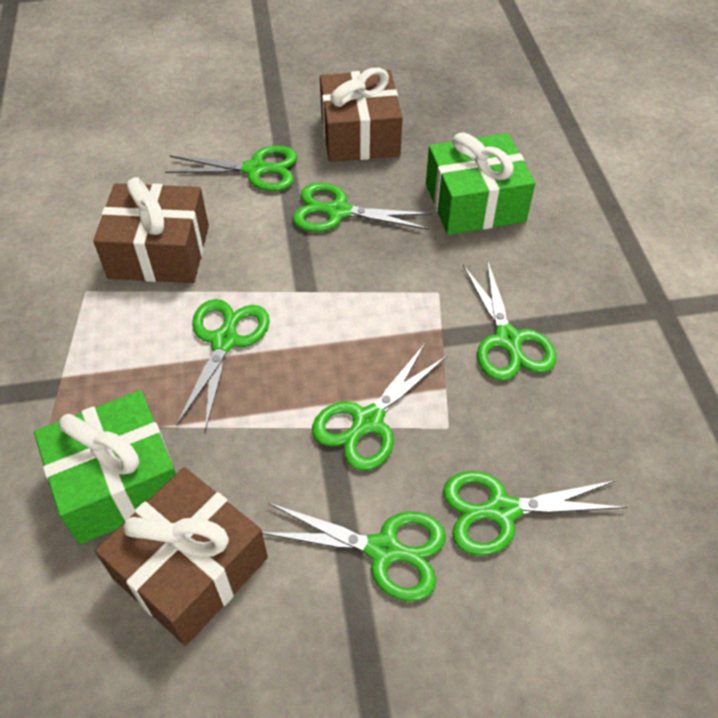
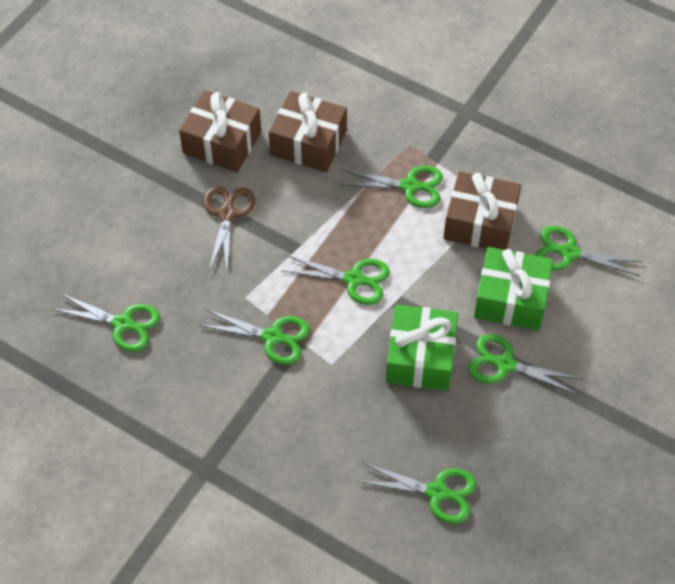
brown scissors: none = 0 -> [203,186,255,274] = 1

